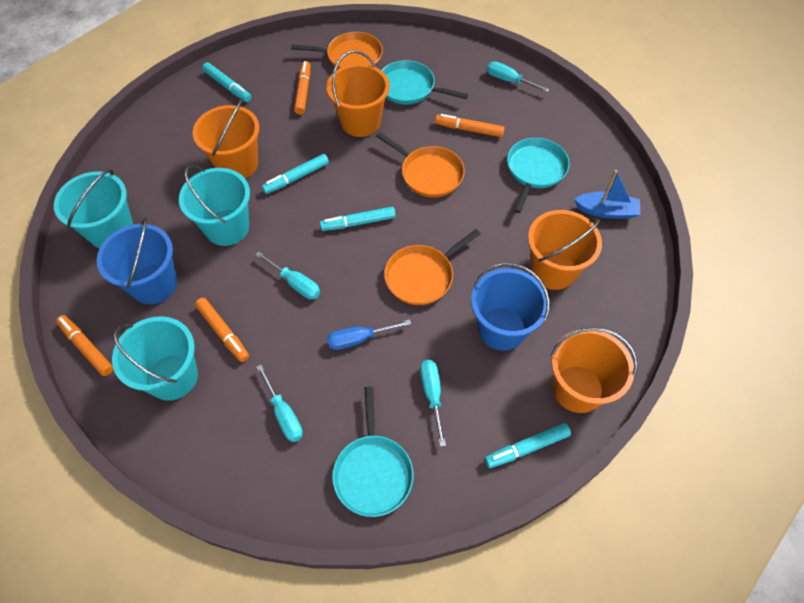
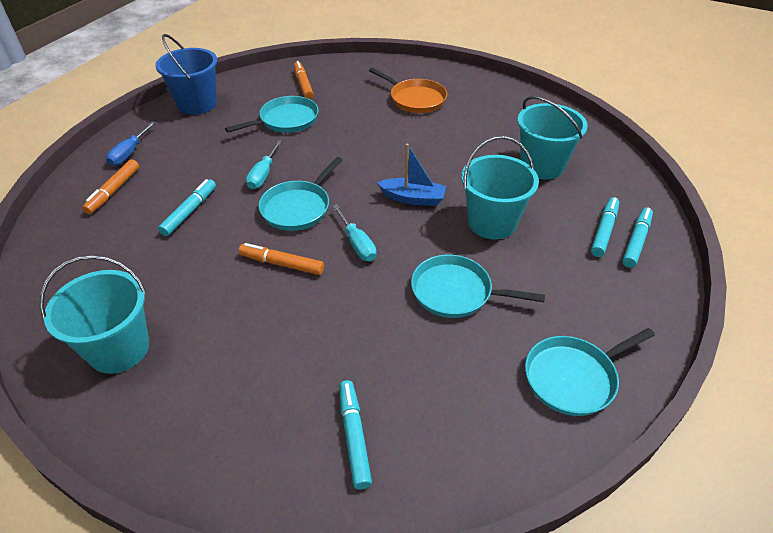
blue bucket: [97,217,177,304] [471,263,550,351] = 2 -> [155,34,217,115] = 1
orange bucket: [192,99,260,178] [326,50,390,137] [528,210,602,290] [551,327,637,413] = 4 -> none = 0
orange marker: [56,315,113,376] [195,298,249,362] [294,61,310,115] [435,114,504,137] = 4 -> [82,159,139,214] [239,243,324,275] [294,61,314,99] = 3
orange pan: [291,32,383,69] [376,132,465,198] [384,229,480,305] = 3 -> [369,68,447,113] = 1
turquoise pan: [332,386,414,517] [381,60,468,104] [507,138,570,213] = 3 -> [225,96,319,133] [258,157,343,231] [411,255,545,318] [525,328,655,416] = 4
turquoise screwdriver: [255,251,320,299] [256,365,303,442] [420,360,446,447] [487,61,550,92] = 4 -> [246,140,282,189] [332,204,376,262] = 2

